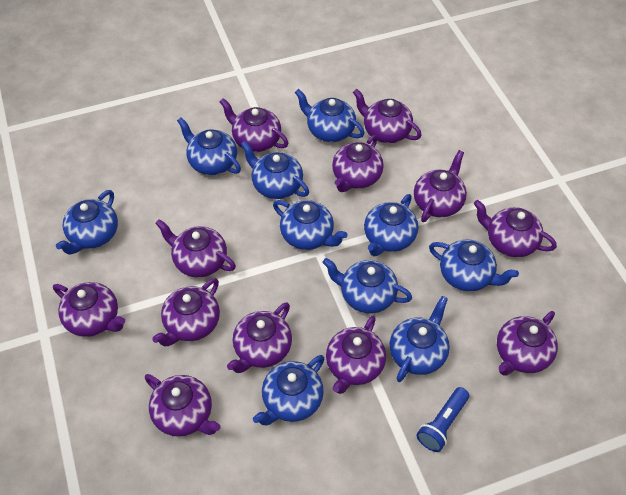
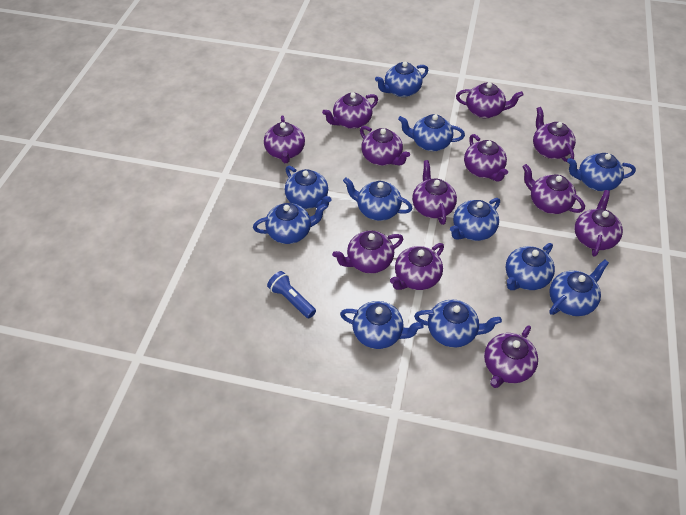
blue teapot: [56,190,118,255] [177,117,241,175] [241,141,309,199] [253,355,324,425] [273,200,348,250] [295,89,365,142] [323,258,412,314] [364,194,418,256] [390,296,450,382] [429,239,519,292] = 10 -> [253,203,327,244] [285,166,332,209] [340,301,424,349] [343,177,412,221] [375,62,428,97] [398,114,465,151] [414,300,502,348] [450,198,500,241] [505,243,555,290] [549,260,609,316] [567,153,636,191] = 11

